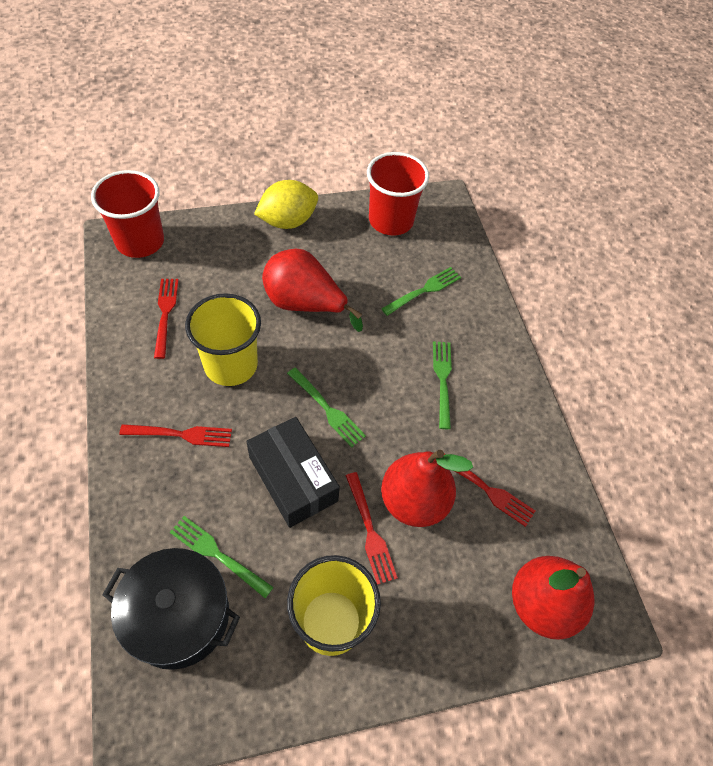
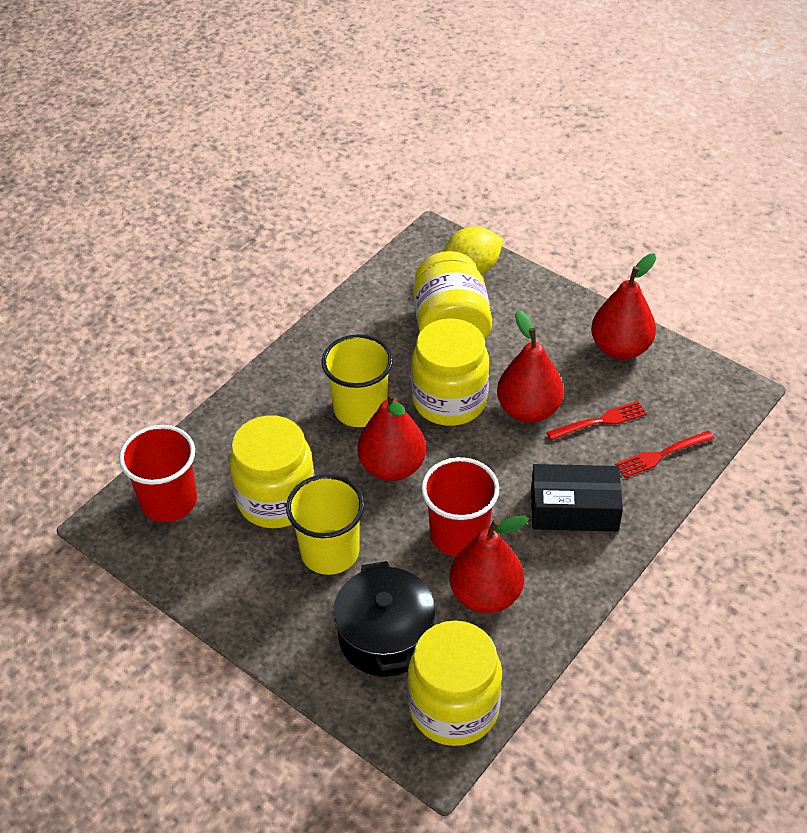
green fork: [170,516,274,598] [287,368,366,447] [381,267,461,316] [433,341,452,429] = 4 -> none = 0
red fork: [119,424,232,447] [154,279,179,359] [346,472,398,585] [444,453,535,527] = 4 -> [546,401,647,440] [615,431,714,478] = 2
red pear: [262,249,363,332] [381,450,473,527] [512,556,594,640] = 3 -> [357,392,426,481] [449,515,529,613] [497,310,564,423] [591,254,656,360] = 4
yellow jar: none = 0 -> [229,415,315,528] [408,621,502,746] [411,318,489,426] [413,251,492,339] = 4

